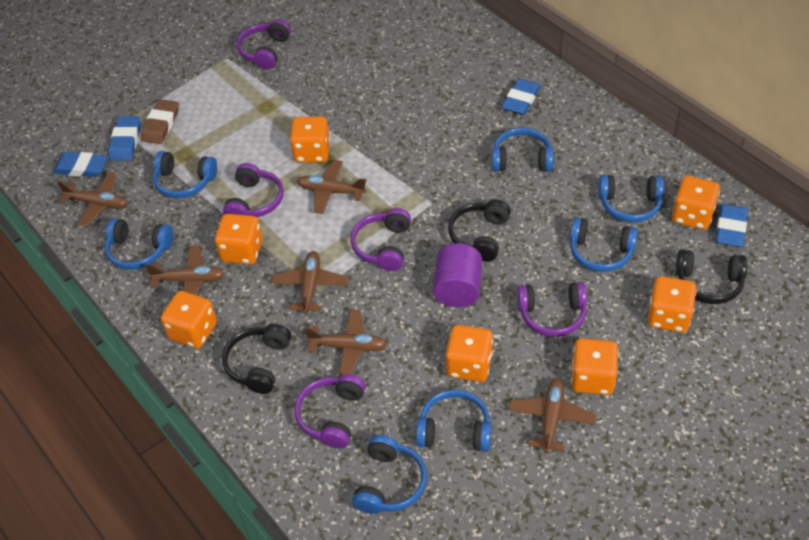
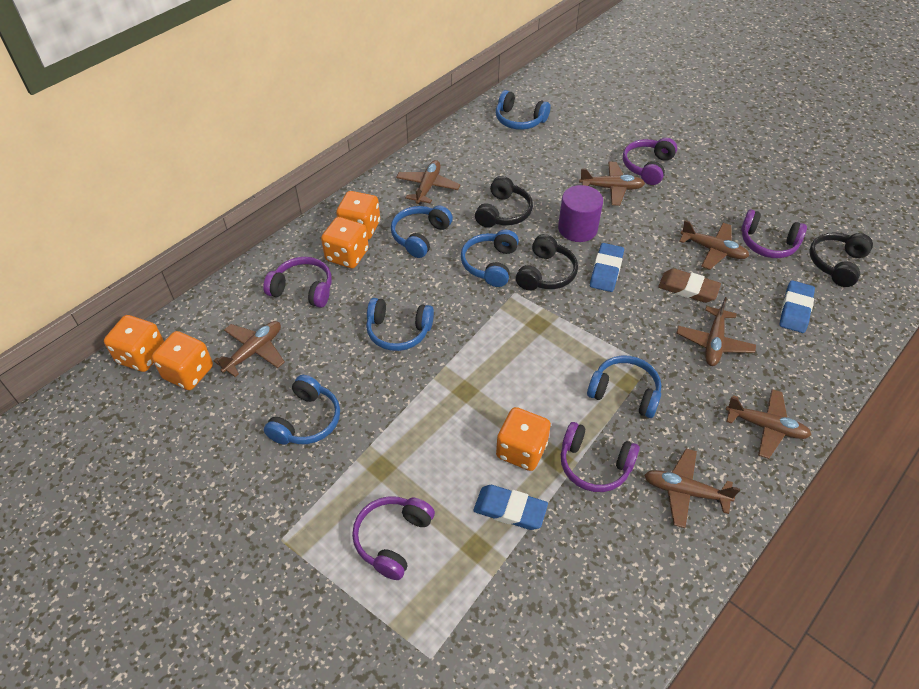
blue eraser: [53,152,108,177] [108,116,141,160] [502,79,541,115] [716,204,748,247] = 4 -> [473,485,548,530] [590,243,624,292] [779,280,815,333] = 3
blue headphones: [105,218,173,270] [153,151,217,198] [352,435,427,514] [416,390,491,452] [492,127,554,172] [570,218,638,272] [598,175,664,223] = 7 -> [264,375,340,445] [366,298,434,351] [391,205,453,258] [461,230,519,287] [496,90,550,130] [587,356,661,418] = 6
brown plane: [57,173,128,227] [145,245,225,295] [271,251,349,314] [297,160,367,214] [304,309,387,377] [509,378,596,453] = 6 -> [213,321,285,377] [396,160,460,205] [579,162,645,206] [644,448,740,528] [676,297,756,366] [679,220,749,270] [725,389,811,459] = 7
orange dice: [161,291,217,348] [215,214,263,265] [290,117,330,163] [446,325,493,382] [571,338,619,395] [648,276,697,333] [672,176,720,230] = 7 -> [104,315,164,372] [152,331,213,390] [321,217,369,269] [336,191,380,240] [496,407,551,471] = 5

